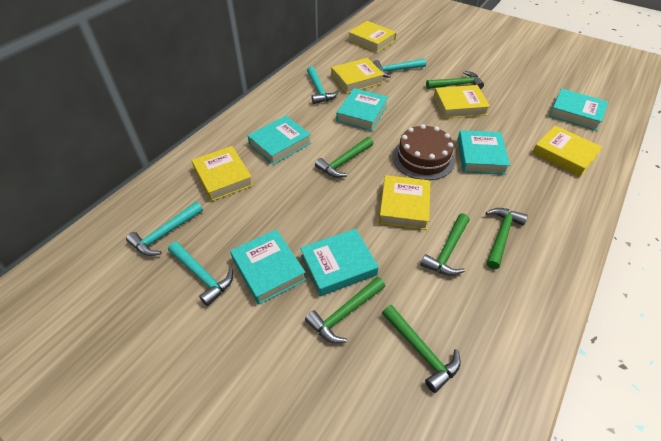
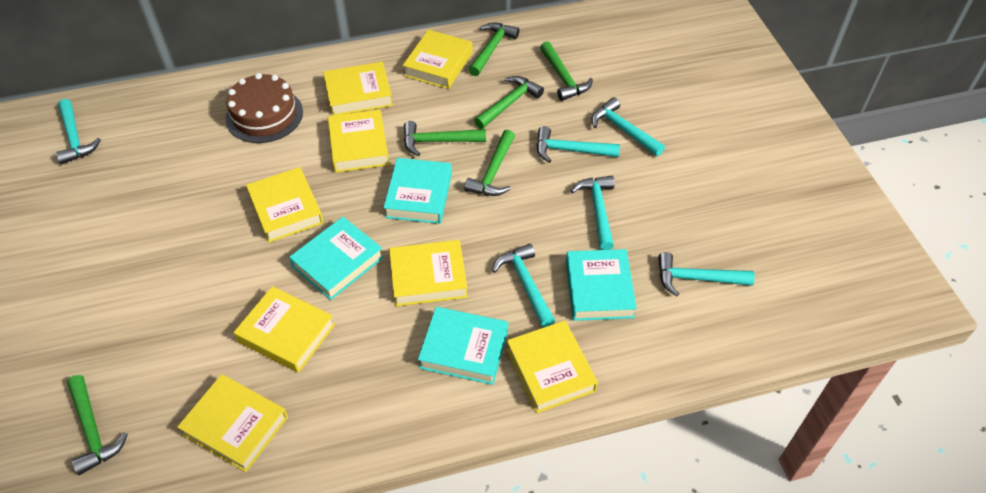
turquoise book: [230,229,306,304] [247,116,311,165] [300,229,379,296] [336,88,388,131] [458,130,510,175] [549,88,608,131] = 6 -> [289,217,384,300] [383,158,452,224] [418,307,508,385] [566,249,637,321] = 4
turquoise hammer: [126,202,203,256] [168,242,233,306] [307,66,339,104] [373,58,426,78] = 4 -> [56,99,101,164] [492,244,555,327] [537,126,620,163] [571,176,615,250] [591,97,665,156] [658,252,755,296] = 6
yellow book: [192,146,253,201] [331,58,384,93] [348,21,397,53] [379,175,430,230] [434,85,490,119] [532,125,603,177] = 6 -> [177,374,288,472] [234,286,335,373] [246,167,324,243] [323,62,393,116] [328,109,389,173] [389,240,468,306] [403,30,473,89] [507,320,598,413] = 8

